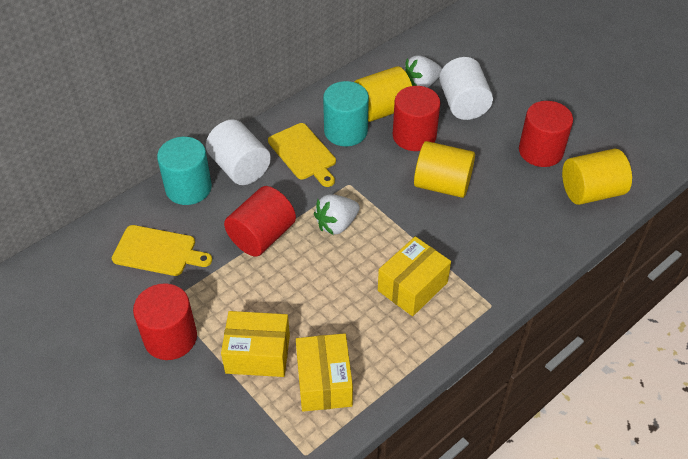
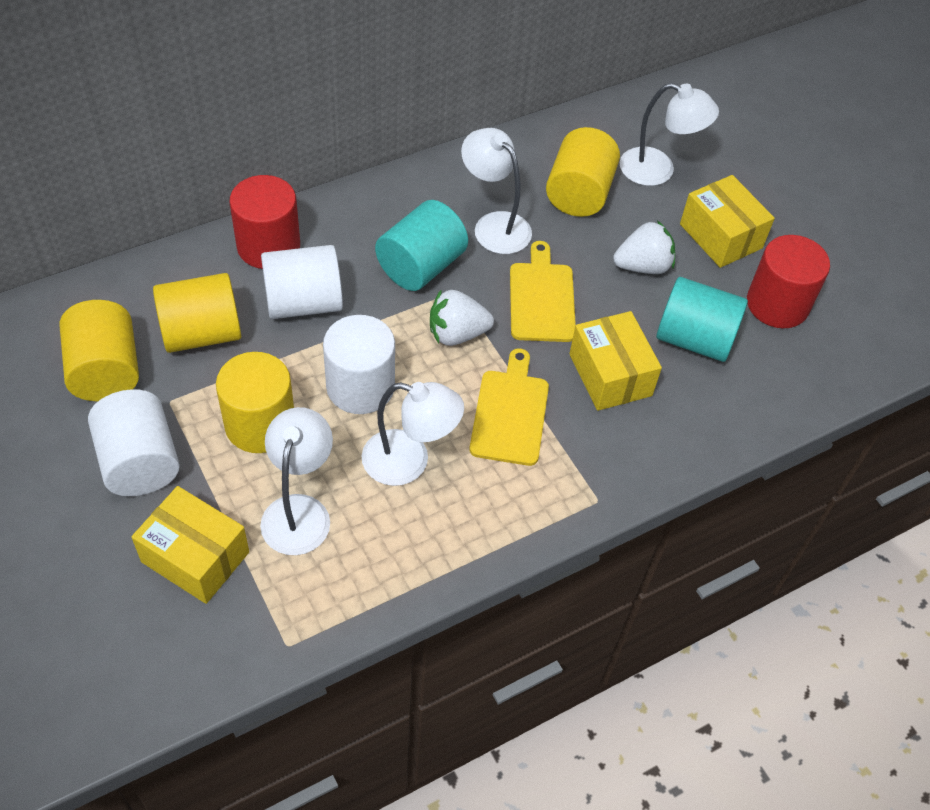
red cylinder: [133,283,197,360] [224,186,296,257] [393,86,441,151] [519,101,573,167] = 4 -> [229,175,300,269] [747,235,830,328] = 2
white cylinder: [206,119,271,185] [439,57,493,120] = 2 -> [88,389,180,496] [261,245,343,319] [323,315,395,414] = 3
white lamp: none = 0 -> [260,407,333,555] [362,382,464,486] [461,128,532,254] [619,83,719,186] = 4
yellow cylinder: [355,66,412,122] [414,141,475,198] [562,148,632,205] = 3 -> [60,300,139,402] [153,273,241,353] [216,352,294,453] [546,127,620,217] = 4

